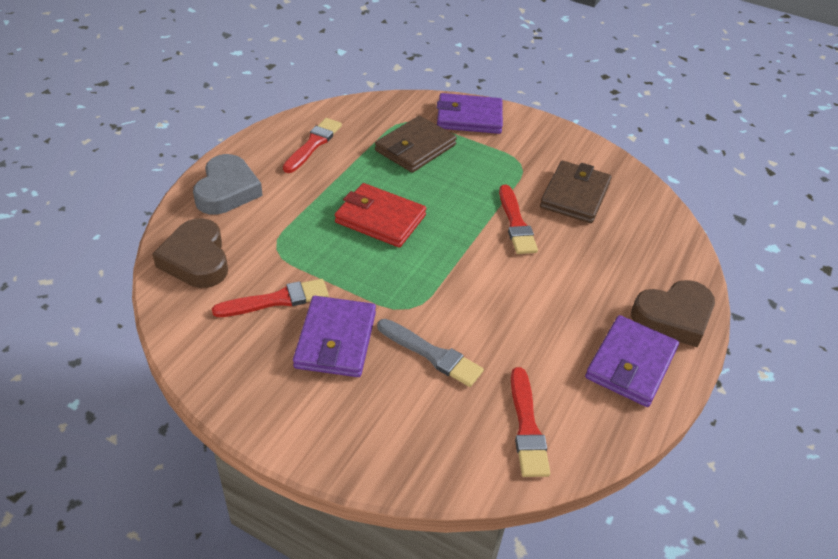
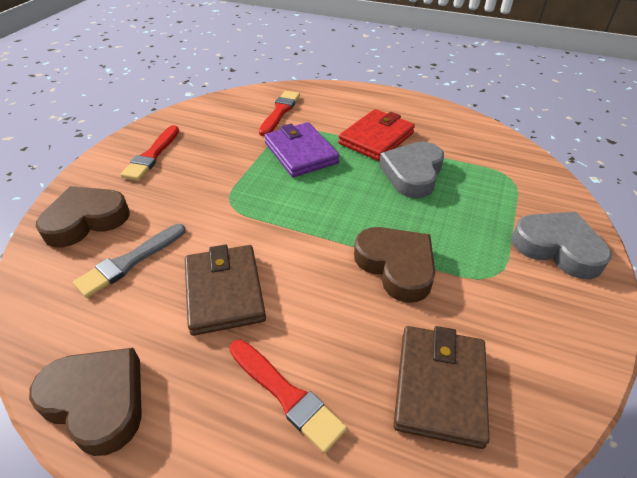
brown heart: [152,218,228,288] [631,280,715,347] = 2 -> [29,348,142,456] [36,186,130,247] [354,227,435,303] = 3
grey heart: [193,154,263,215] = 1 -> [379,142,444,198] [511,212,612,279] = 2
purple wallet: [293,296,376,377] [437,93,503,134] [585,315,679,407] = 3 -> [264,122,340,177] = 1
red brush: [212,279,329,317] [283,118,342,173] [499,185,538,254] [511,367,550,477] = 4 -> [120,125,179,181] [229,340,347,453] [259,91,300,136] = 3

